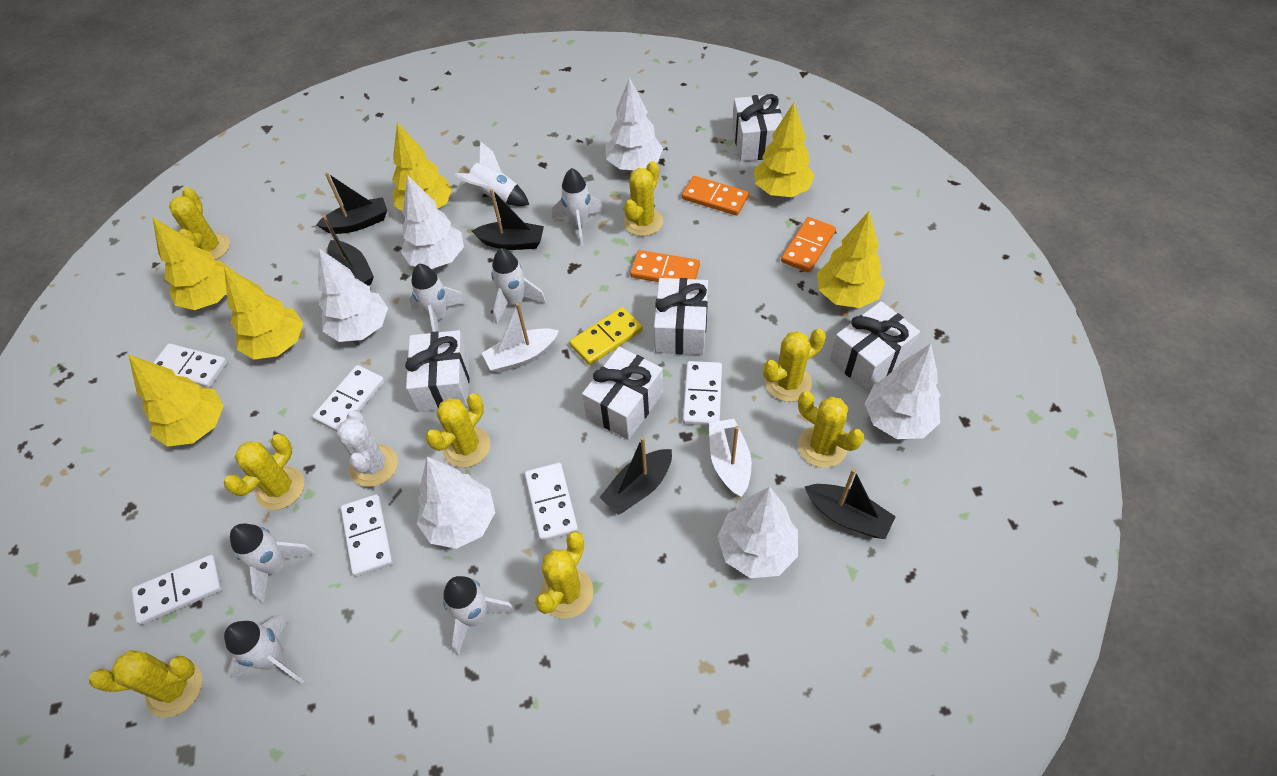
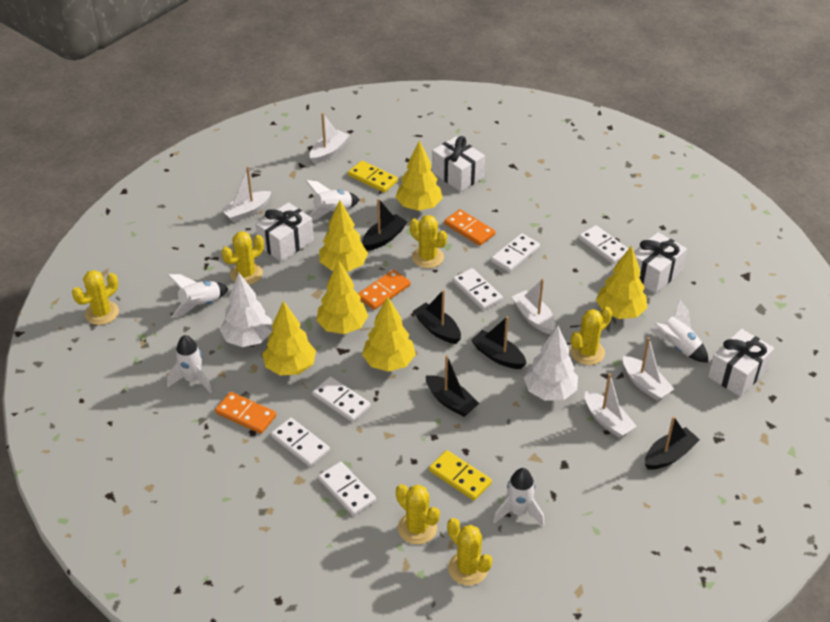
white boat: [482,303,559,373] [709,419,752,497] = 2 -> [221,166,271,222] [310,113,350,164] [512,279,556,334] [585,373,636,438] [623,337,674,401] = 5
white cactus: [336,410,398,487] = 1 -> none = 0
white gift: [405,330,469,412] [582,347,663,440] [654,278,708,355] [732,94,782,161] [830,301,920,391] = 5 -> [255,202,314,262] [432,136,485,192] [634,232,687,294] [708,329,774,397] = 4
white rocket: [224,615,304,684] [230,524,315,604] [409,264,467,332] [443,576,516,655] [454,141,529,206] [491,248,546,324] [552,168,604,247] = 7 -> [167,274,229,318] [167,335,212,393] [306,180,360,220] [493,468,545,526] [649,299,709,363] = 5
white tree: [318,248,388,342] [401,175,464,269] [417,457,495,549] [605,77,663,170] [717,487,798,578] [865,344,940,439] = 6 -> [220,273,272,347] [524,326,578,401] = 2
yellow cactus: [89,650,202,718] [169,187,230,260] [224,434,305,510] [425,393,490,468] [535,531,593,619] [623,161,663,236] [763,329,826,402] [798,391,864,468] = 8 -> [72,270,119,325] [222,231,264,285] [396,484,440,545] [410,215,447,268] [447,518,492,586] [570,307,612,365] = 6
yellow domino: [569,307,643,365] = 1 -> [348,161,398,193] [429,450,492,501] = 2

